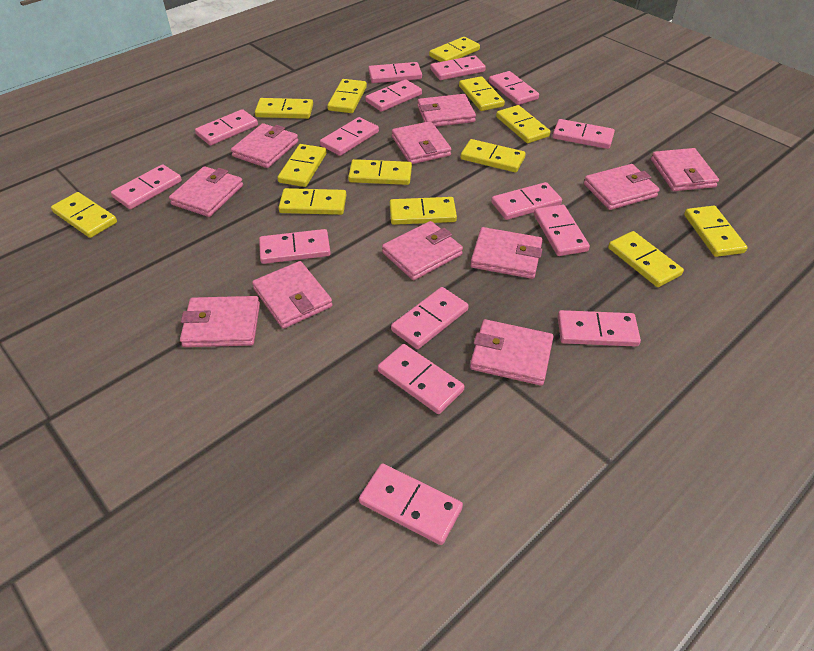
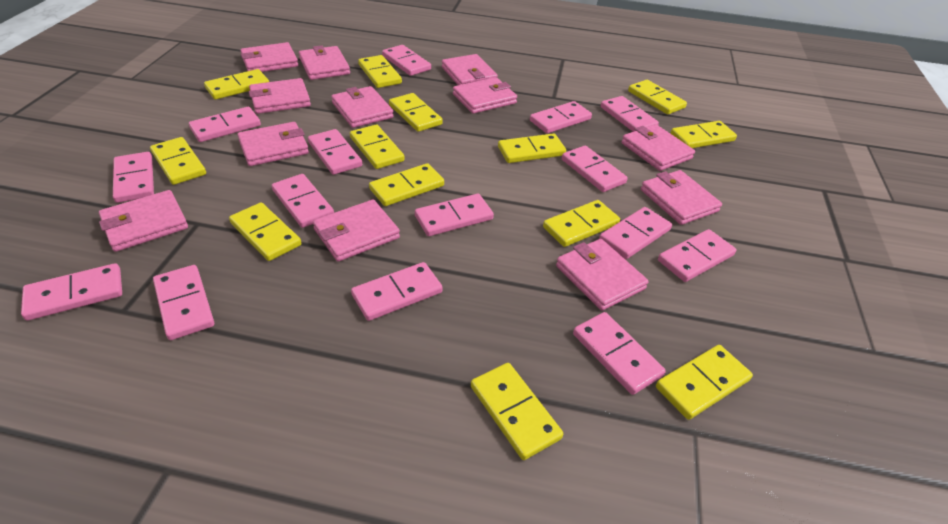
pink wallet: [169,166,243,217] [180,296,260,347] [231,123,298,168] [252,261,333,329] [382,221,463,280] [392,121,451,164] [417,94,476,127] [470,319,553,386] [471,227,543,279] [584,164,660,210] [651,148,719,191] = 11 -> [99,190,188,252] [237,122,309,166] [240,42,298,72] [249,78,311,114] [299,45,350,80] [313,200,400,262] [331,86,393,128] [442,54,498,85] [453,77,517,114] [556,239,649,311] [622,124,695,171] [641,170,722,225] = 12

